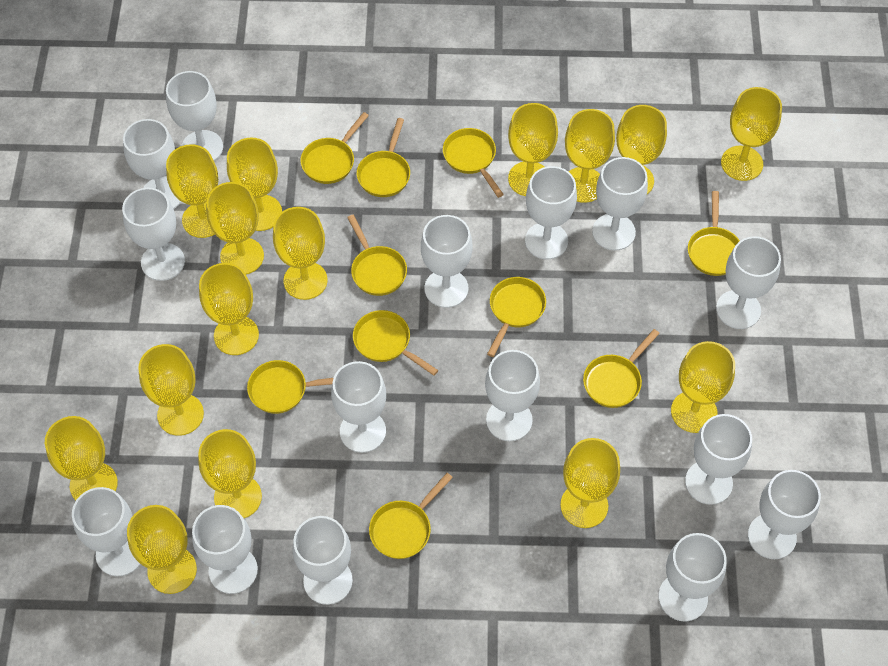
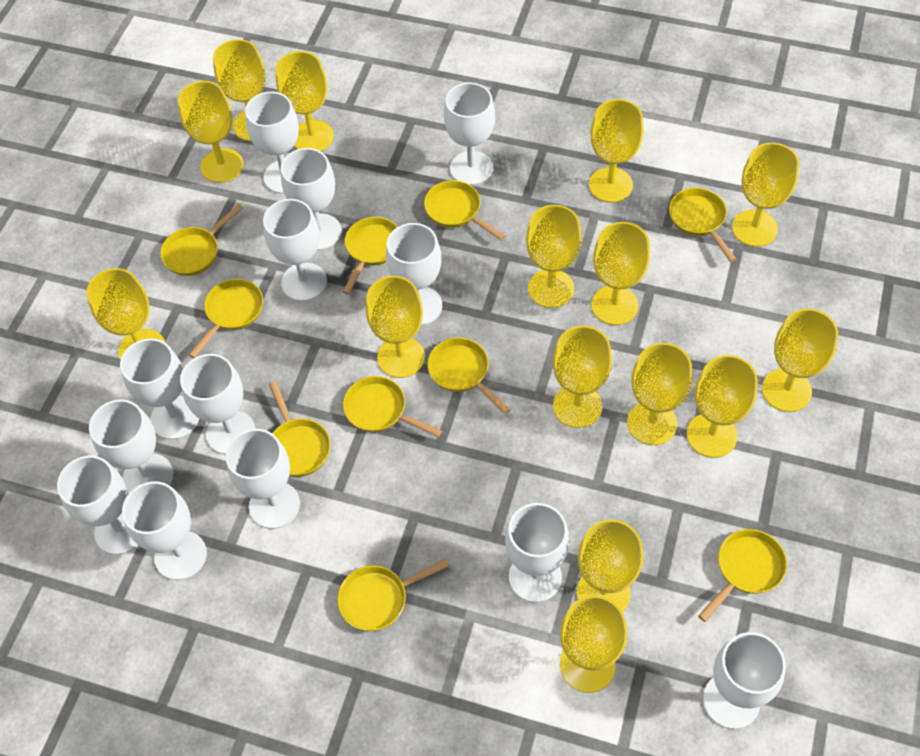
white goblet: [72,487,141,576] [122,188,185,281] [123,119,181,209] [166,71,223,161] [192,505,258,594] [292,516,353,605] [331,361,386,453] [421,215,473,308] [485,350,540,441] [525,166,577,259] [592,157,648,250] [658,533,727,621] [685,414,752,505] [716,236,781,329] [748,470,821,559] = 15 -> [57,456,138,555] [89,399,173,493] [120,339,199,439] [122,481,207,580] [180,354,255,455] [226,429,300,529] [245,92,299,194] [263,199,327,301] [281,148,342,250] [386,223,442,325] [444,83,495,185] [505,503,569,602] [703,632,786,729] = 13

